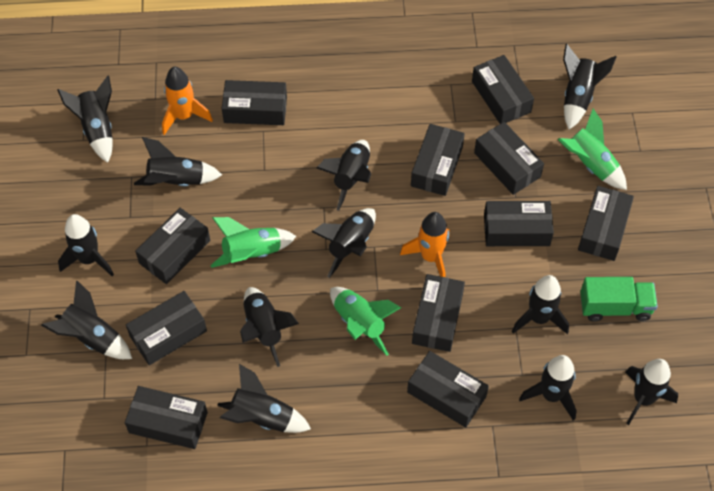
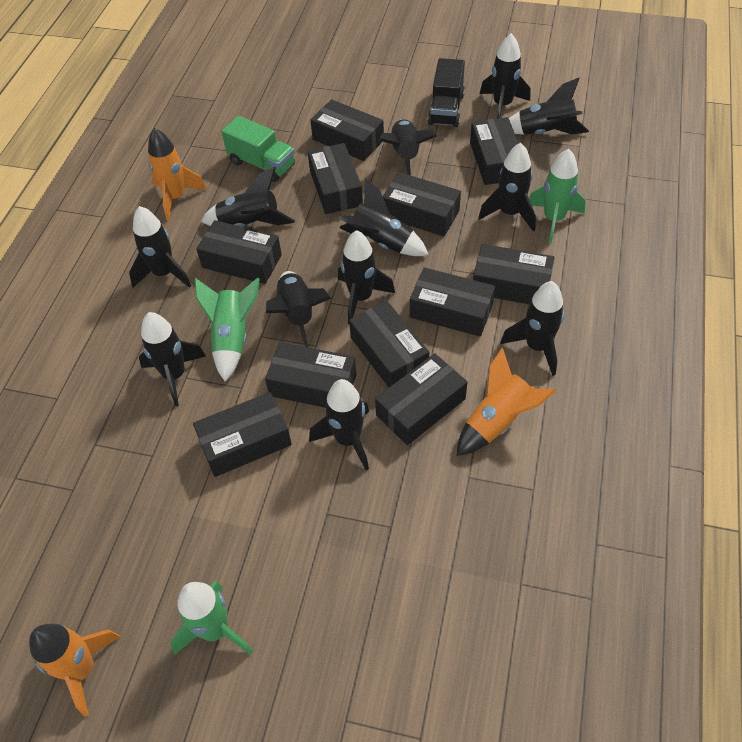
black truck: none = 0 -> [428,58,465,127] = 1
orange rocket: [162,67,213,135] [400,212,450,277] = 2 -> [29,624,120,716] [148,128,207,220] [457,348,557,456] = 3

